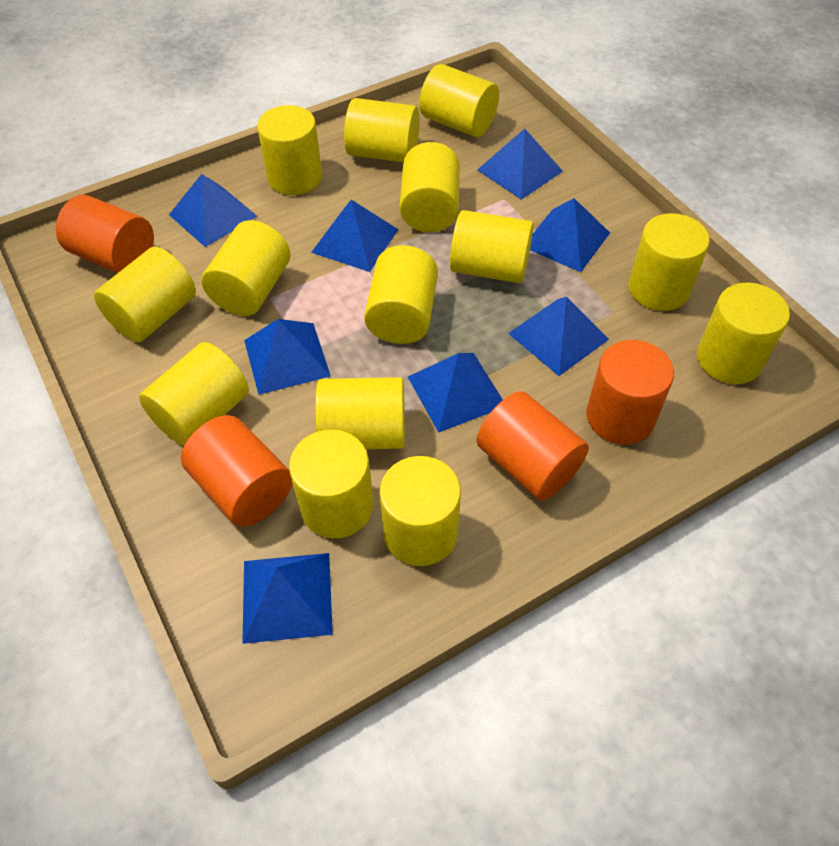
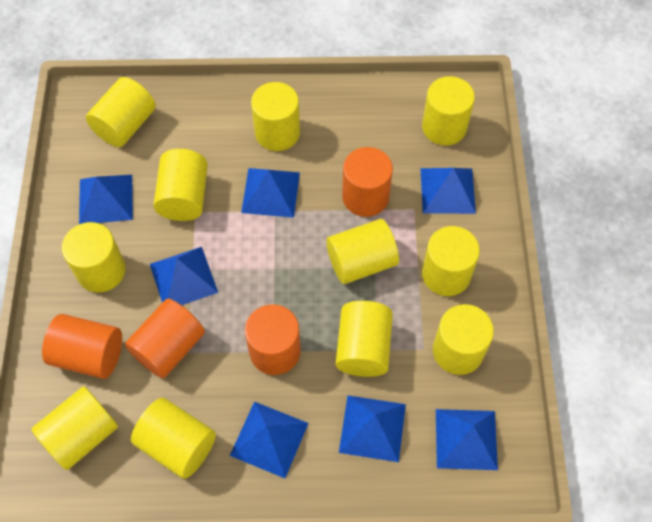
blue pyramid: [169,174,257,247] [242,553,333,644] [244,319,331,395] [311,200,399,272] [408,353,503,433] [477,129,563,200] [508,297,609,376] [530,198,610,272] = 8 -> [79,175,133,224] [150,247,218,305] [230,402,309,478] [241,168,300,218] [339,395,406,462] [421,168,476,214] [436,409,498,470] = 7
yellow cylinder: [94,247,196,342] [139,342,249,446] [201,220,290,316] [257,105,322,195] [289,430,373,538] [315,377,405,449] [344,98,419,162] [364,245,438,344] [379,456,461,566] [400,142,460,232] [419,64,499,137] [450,210,534,283] [628,213,710,311] [697,282,790,384] = 14 -> [31,386,118,470] [62,222,126,292] [86,77,156,147] [131,398,216,479] [153,149,208,221] [251,82,300,151] [326,219,399,284] [336,301,393,377] [422,76,475,146] [422,226,480,296] [433,304,494,375] = 11

